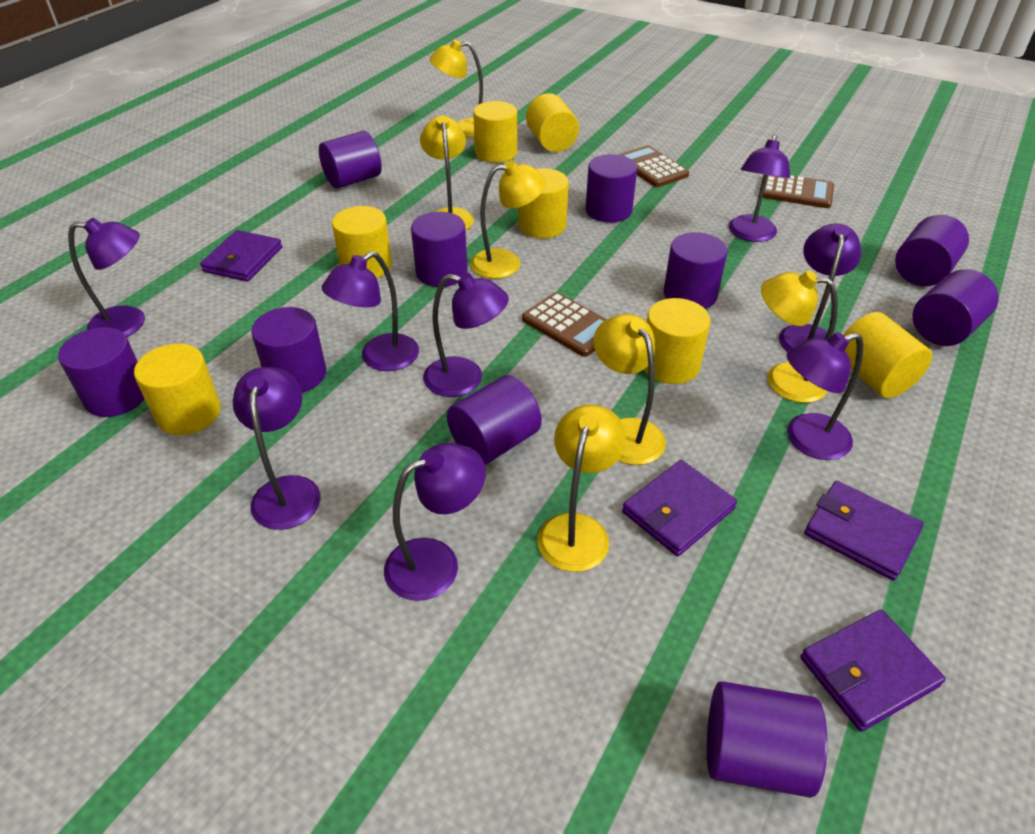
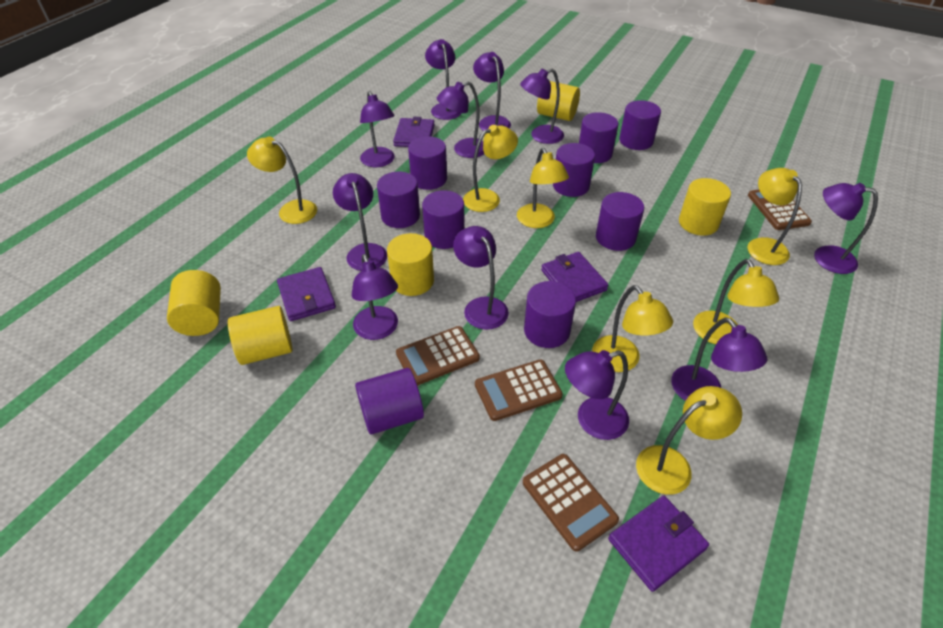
brown calculator: [522,292,607,357] [618,145,689,187] [759,174,834,208] = 3 -> [396,326,480,386] [475,360,563,421] [523,454,619,552] [748,190,812,230] = 4
purple cylinder: [58,327,145,417] [251,307,326,393] [319,131,382,189] [411,212,468,287] [447,375,542,465] [585,154,637,223] [664,232,728,309] [707,681,828,798] [895,215,969,286] [912,269,999,346] = 10 -> [355,368,424,435] [377,172,420,228] [408,136,447,190] [422,190,465,249] [524,281,576,348] [553,143,595,197] [579,112,618,163] [596,192,644,251] [619,100,661,150] = 9
purple lamp: [68,218,145,337] [233,367,321,530] [322,251,419,371] [384,443,486,601] [423,273,509,397] [729,134,790,242] [779,224,861,352] [786,332,863,460] = 8 -> [333,173,387,271] [352,254,398,340] [360,91,395,167] [425,39,462,120] [437,82,484,158] [453,226,509,330] [473,52,511,131] [520,69,564,144] [565,350,629,440] [671,318,767,401] [814,183,878,274] = 11
yellow cylinder: [134,344,221,435] [332,206,392,278] [473,101,517,163] [518,168,569,238] [526,93,579,152] [644,298,711,384] [844,312,932,398] = 7 -> [167,270,221,336] [228,306,293,365] [387,233,434,296] [537,81,580,121] [679,178,731,236] = 5
yellow lamp: [420,115,474,230] [430,40,483,138] [470,160,546,279] [537,404,626,572] [593,314,666,465] [761,271,838,403] = 6 -> [247,136,317,224] [463,125,518,212] [517,148,569,228] [592,285,673,372] [636,386,742,495] [693,259,779,344] [748,168,802,265] = 7

